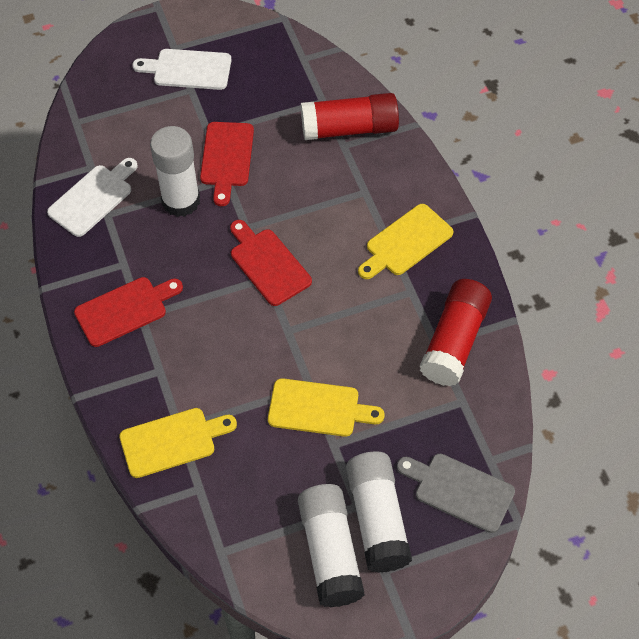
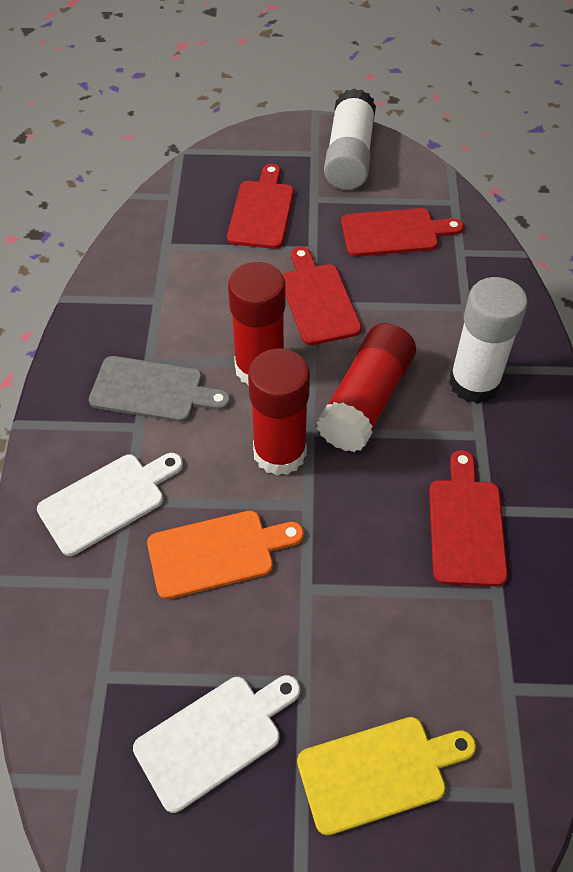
orange cutting board: none = 0 -> [147,511,304,599] = 1
red cutting board: [74,277,183,347] [200,122,254,206] [230,220,312,306] = 3 -> [227,164,294,249] [283,247,362,345] [341,208,464,257] [429,450,508,587] = 4
red glue stick: [301,93,399,140] [420,279,492,386] = 2 -> [228,262,285,386] [248,349,310,476] [316,323,416,452] = 3
white glue stick: [150,126,200,217] [298,484,365,607] [346,451,412,573] = 3 -> [324,89,376,190] [449,277,528,404] = 2
yellow cutting board: [119,408,237,478] [268,378,385,437] [358,204,453,279] = 3 -> [297,717,476,836] = 1

